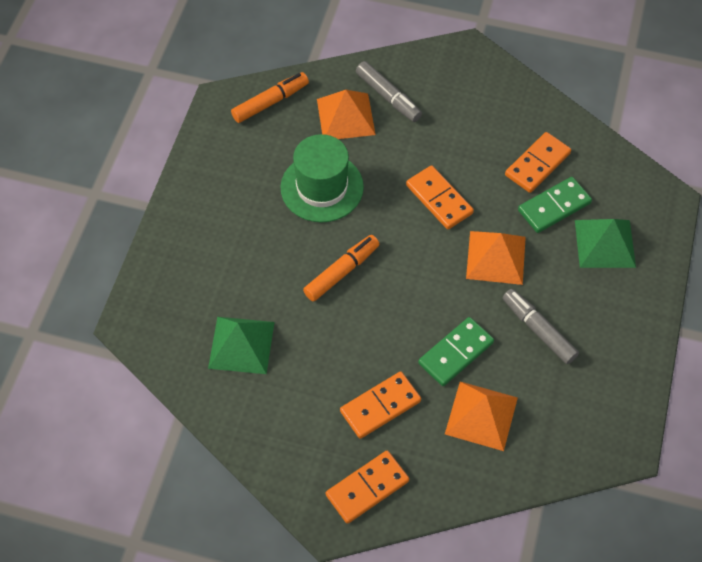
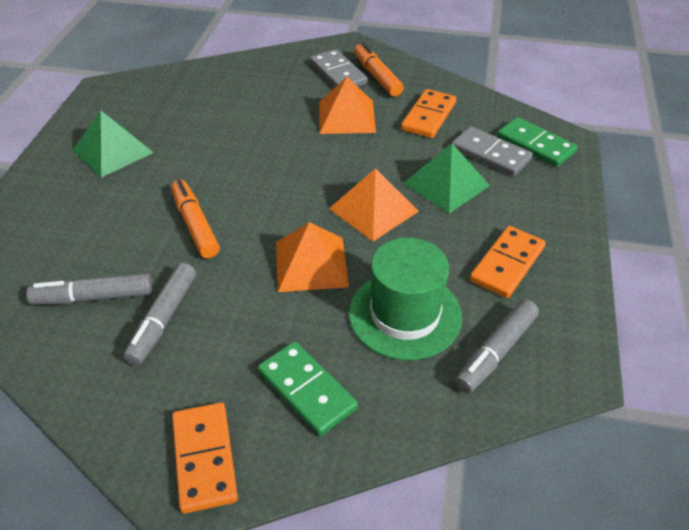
grey domino: none = 0 -> [310,49,368,87] [452,126,533,176] = 2
grey marker: [356,61,422,122] [502,289,579,364] = 2 -> [26,273,153,305] [123,263,196,366] [455,299,539,393] = 3
orange domino: [326,451,409,524] [340,371,421,439] [406,165,474,229] [505,132,571,193] = 4 -> [172,403,238,514] [401,89,457,138] [470,226,546,298] = 3

